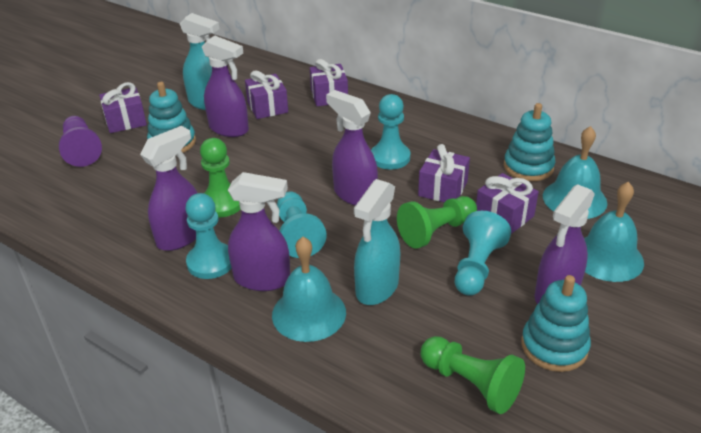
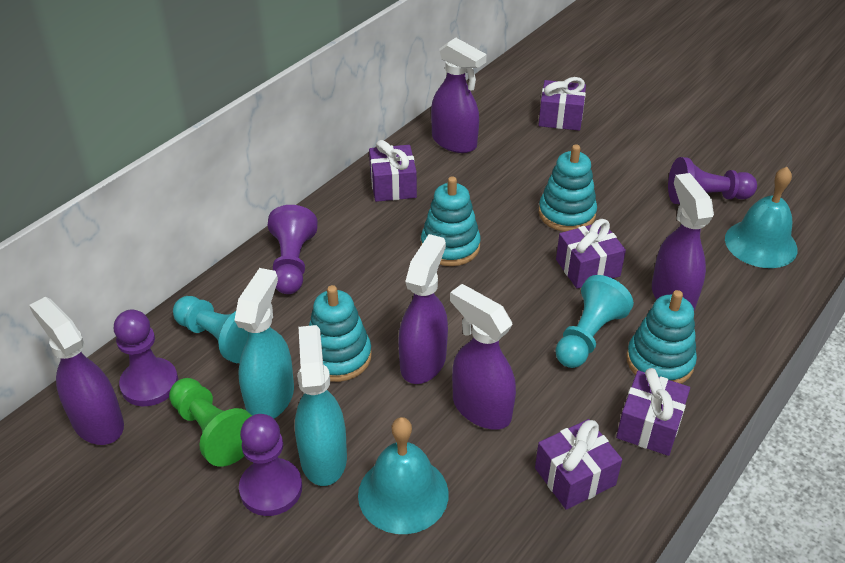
green pawn: [200,138,240,218] [397,196,477,249] [421,336,525,414] = 3 -> [169,378,252,467] = 1
purple pawn: [59,116,102,167] = 1 -> [114,310,178,406] [239,414,302,516] [268,205,318,294] [668,157,757,204] = 4
turquoise bell: [272,237,346,342] [543,126,607,219] [584,182,644,282] = 3 -> [358,417,449,534] [725,167,798,268] = 2
turquoise pawn: [185,193,231,279] [277,191,327,258] [371,94,410,169] [455,211,511,296] = 4 -> [173,296,248,363] [555,275,634,368] = 2
turquoise stacking toy: [147,82,196,153] [504,103,555,181] [521,275,591,372] = 3 -> [309,285,372,382] [421,176,481,266] [539,144,597,232] [626,290,697,384] = 4

